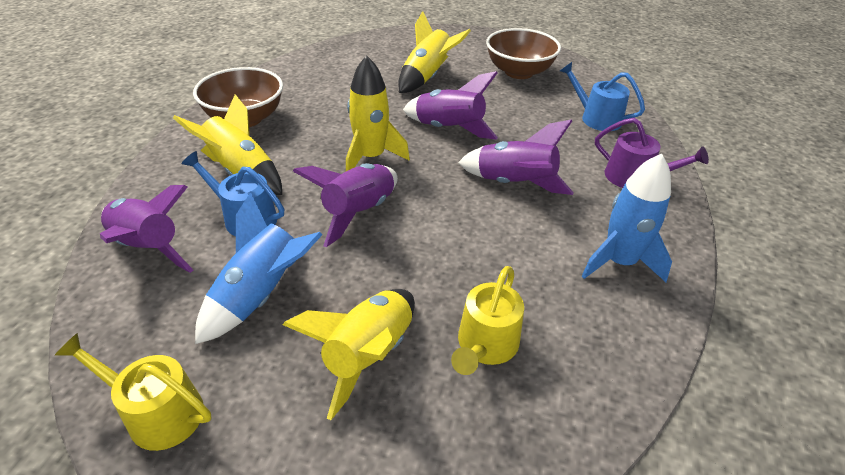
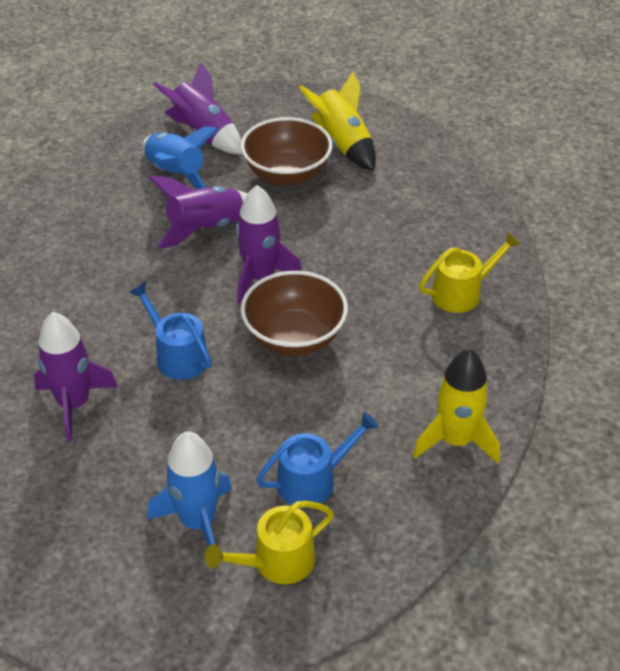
purple watering can: [595,118,709,188] = 1 -> none = 0
yellow rocket: [173,94,282,195] [283,289,415,420] [346,55,410,171] [398,11,471,93] = 4 -> [299,72,376,171] [413,348,500,463] = 2

